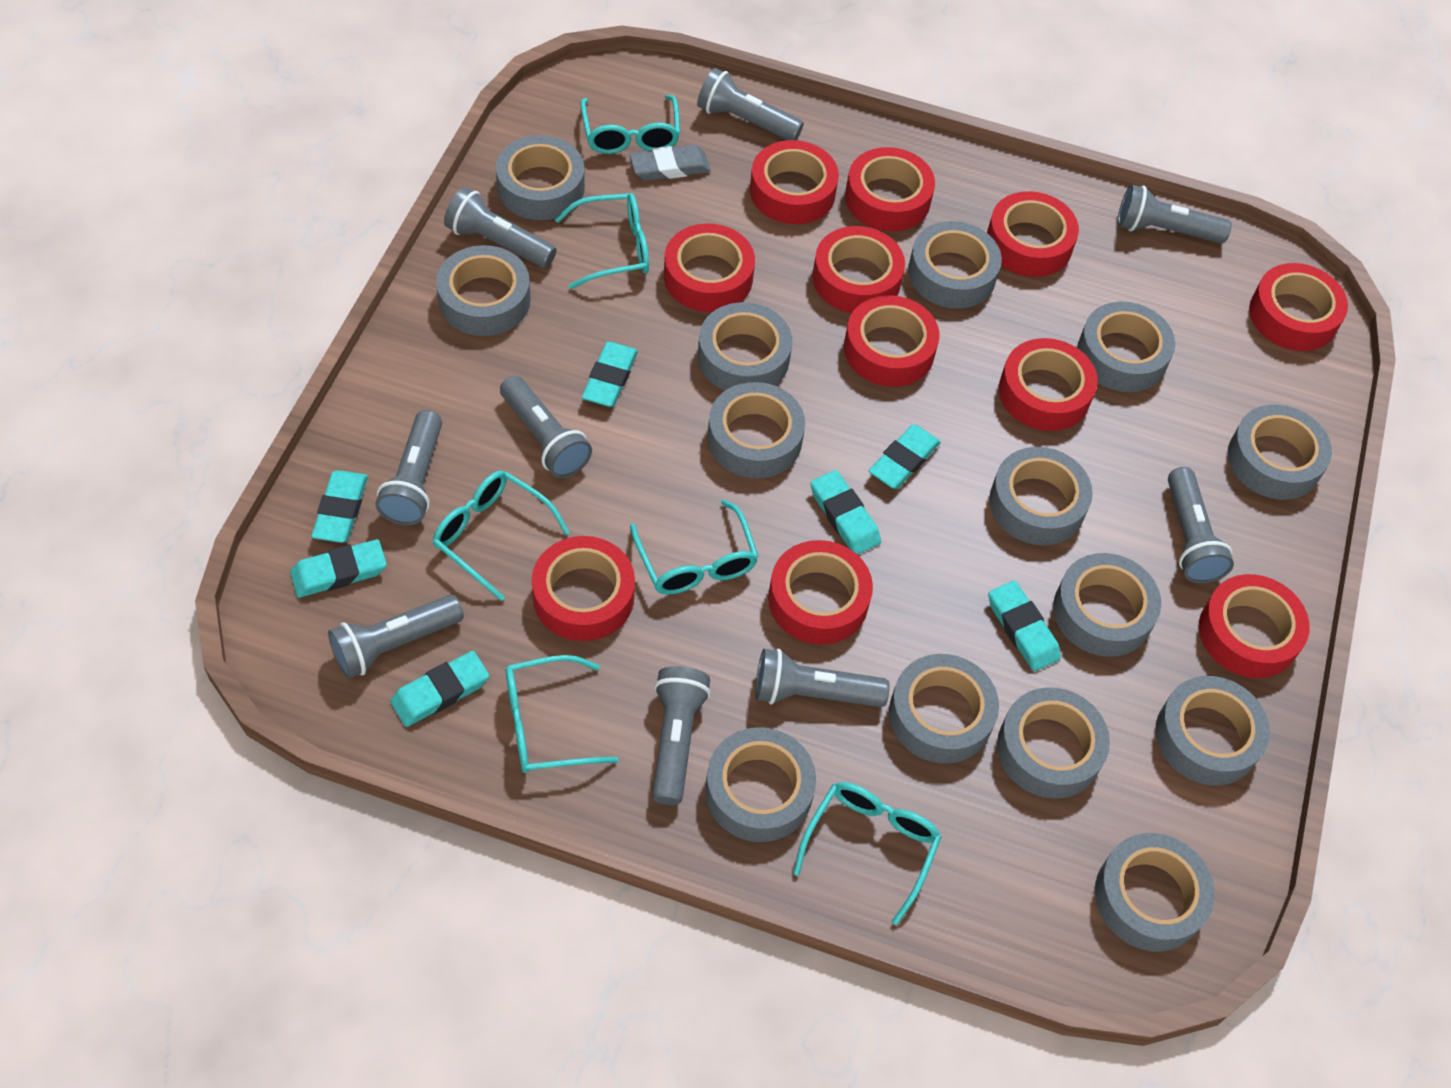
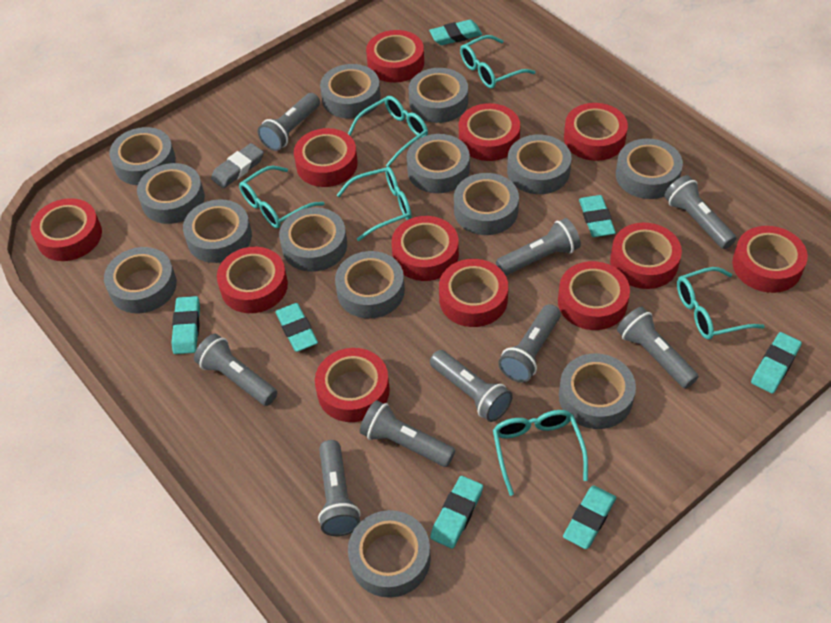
red tape: [532,536,635,641] [664,223,755,312] [750,140,839,224] [768,540,873,645] [812,226,905,313] [844,295,939,387] [845,147,935,231] [987,191,1079,277] [999,338,1098,431] [1199,574,1310,678] [1249,263,1348,351] = 11 -> [31,198,102,261] [217,247,288,313] [294,128,358,187] [315,348,390,422] [366,30,424,83] [392,216,459,281] [439,259,508,327] [459,103,520,161] [558,261,630,330] [564,103,628,161] [610,223,682,289] [732,226,808,293] = 12

